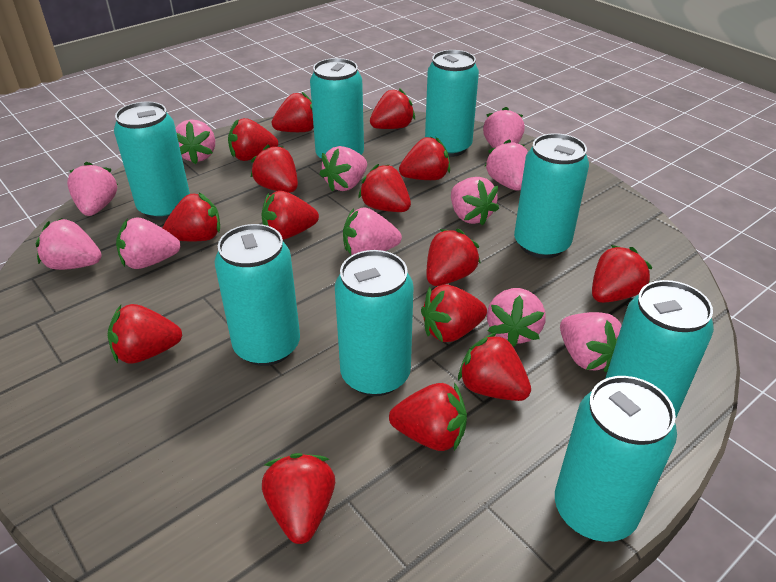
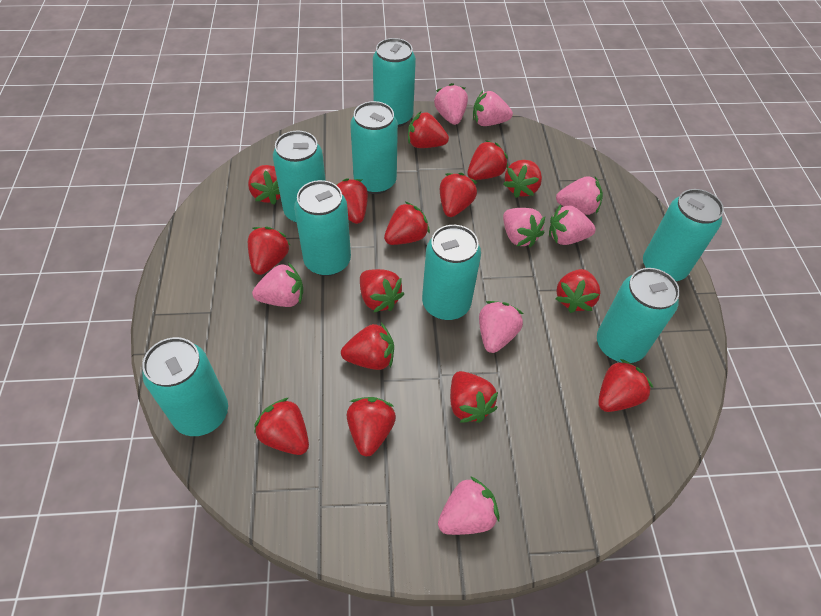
pink strawberry: [36,218,102,270] [67,162,118,216] [116,217,181,269] [175,119,215,164] [319,146,367,192] [343,207,402,255] [451,177,499,226] [483,107,525,148] [484,139,528,191] [487,288,545,347] [560,312,622,372] = 11 -> [252,262,303,307] [434,83,468,125] [438,476,499,535] [473,91,513,126] [479,301,524,353] [503,208,545,247] [549,205,596,245] [556,176,603,215] = 8

